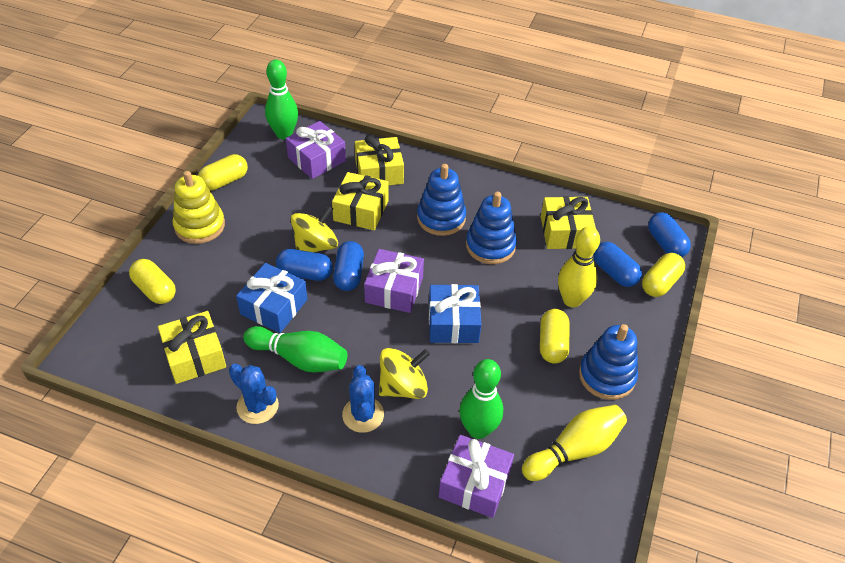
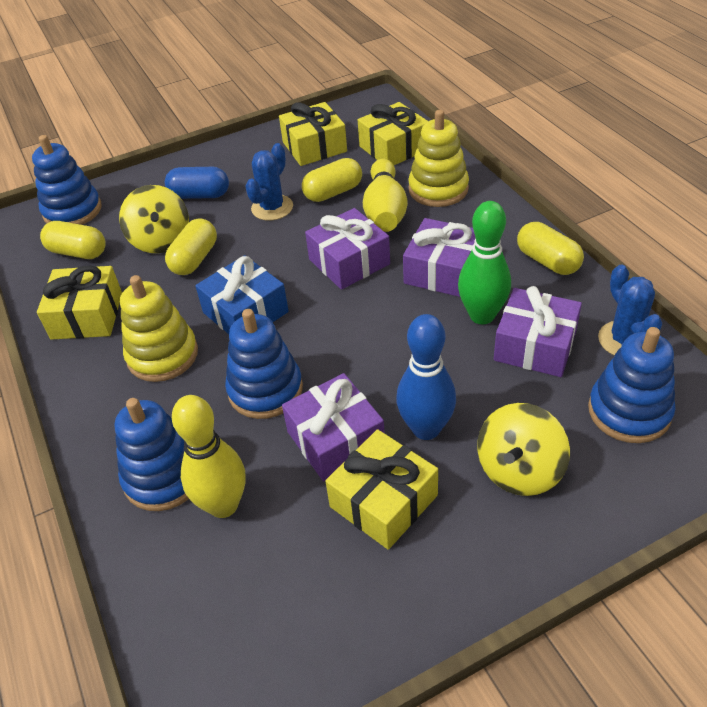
blue bowling pin: none = 0 -> [396,314,456,440] = 1
blue capsule: [276,249,333,281] [333,241,364,291] [594,242,642,287] [648,212,691,257] = 4 -> [165,167,229,199] = 1
blue gift: [236,263,308,333] [429,284,482,343] = 2 -> [195,255,289,334] = 1
blue stacking toy: [417,164,466,236] [466,192,517,264] [579,324,638,400] = 3 -> [32,135,102,225] [115,398,189,511] [225,309,303,419] [588,327,676,443] = 4
green bowling pin: [243,326,347,372] [265,59,298,139] [459,359,503,439] = 3 -> [458,201,511,324] = 1
purple gift: [286,121,346,179] [364,249,424,313] [439,435,514,518] = 3 -> [282,373,385,482] [305,208,390,290] [403,218,475,297] [494,286,582,377] = 4
yellow stacking toy: [172,171,225,244] = 1 -> [120,275,198,382] [408,110,469,207] = 2

